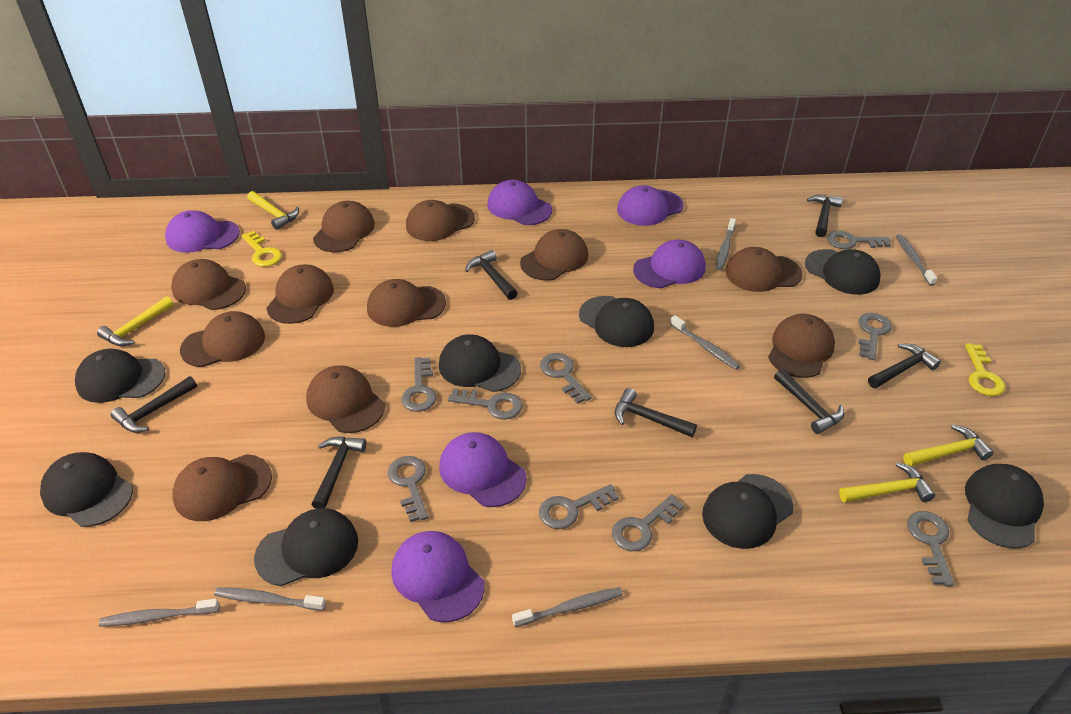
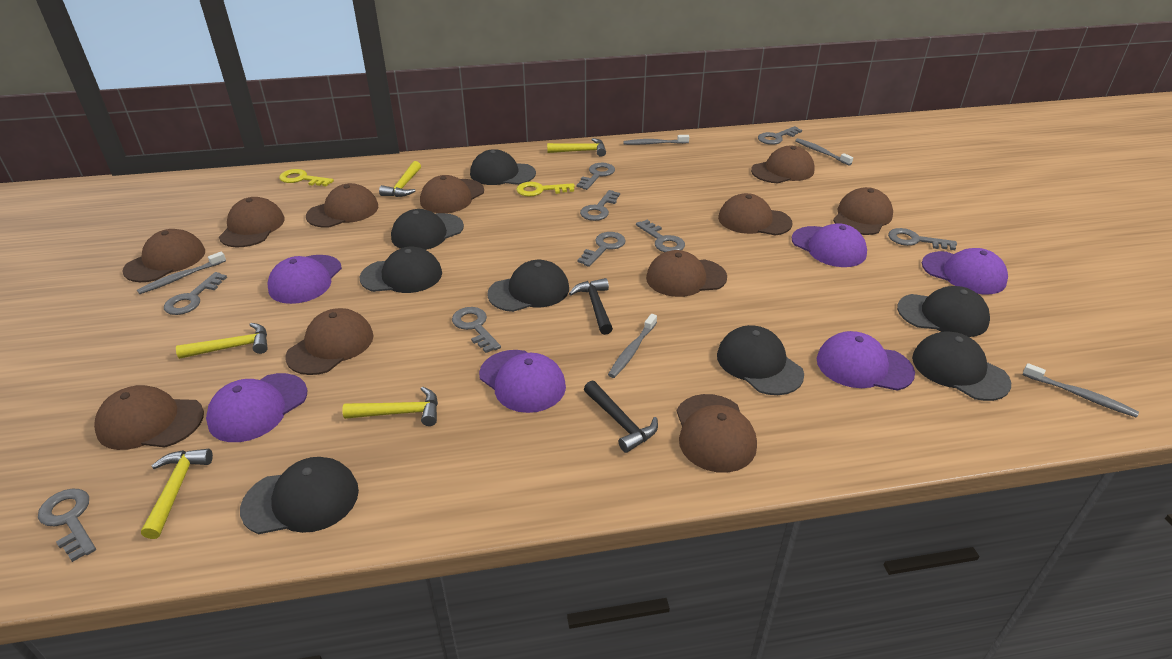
black hammer: [111,376,197,433] [311,437,366,509] [465,250,517,300] [615,388,697,437] [774,369,844,434] [807,195,843,237] [868,344,941,388] = 7 -> [569,278,613,335] [584,381,658,453] = 2
grey toothbrush: [99,599,219,627] [214,587,326,611] [512,587,623,627] [670,315,740,370] [716,218,736,270] [896,234,937,286] = 6 -> [137,252,226,294] [608,314,657,378] [623,135,689,145] [795,138,853,166] [1023,363,1139,418] = 5
yellow hammer: [97,296,174,347] [247,191,299,230] [839,462,935,503] [903,425,994,467] = 4 -> [141,449,213,539] [176,323,268,359] [342,386,438,426] [379,161,421,197] [547,138,606,157] = 5

